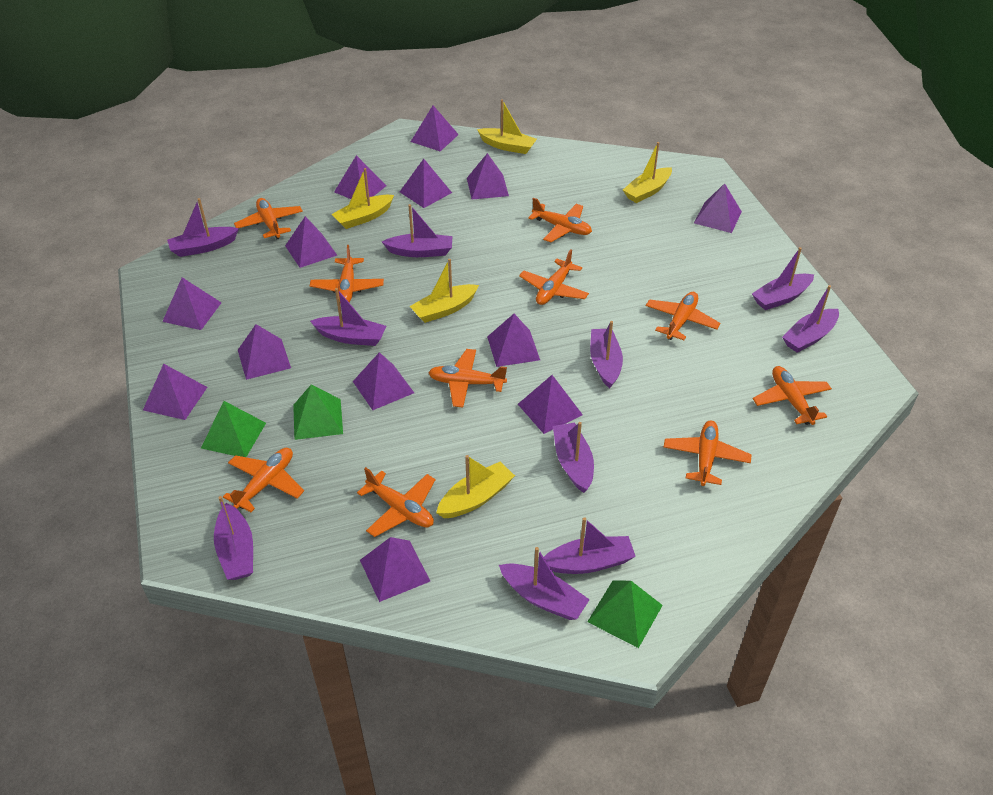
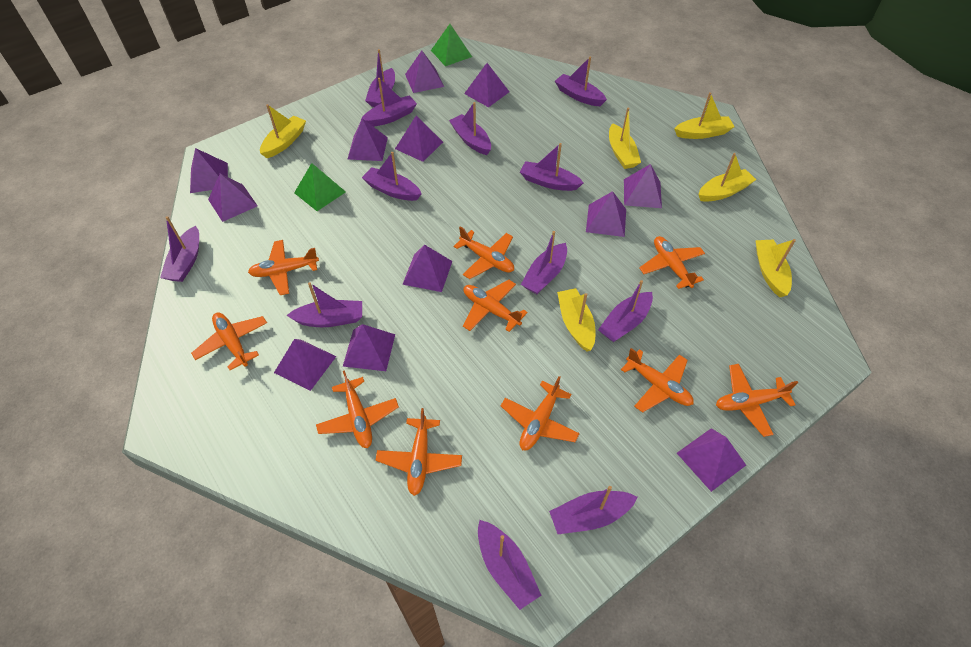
green pyramid: [201,401,266,457] [293,384,343,440] [587,581,663,648] = 3 -> [294,163,346,211] [431,24,472,66] = 2
purple boat: [167,198,239,257] [214,496,253,580] [310,288,386,346] [382,204,452,257] [499,547,590,620] [544,517,636,574] [553,422,594,493] [590,321,623,389] [752,247,814,310] [782,285,839,353] = 10 -> [160,216,199,282] [286,282,362,327] [361,78,417,127] [362,152,421,201] [365,49,395,107] [449,102,491,155] [478,520,541,610] [520,143,584,191] [521,231,567,294] [549,486,638,534] [555,57,607,106] [598,280,653,342] = 12
purple pyramid: [143,364,207,420] [162,277,221,330] [238,324,291,380] [285,216,337,268] [334,155,386,199] [353,352,414,410] [360,537,430,602] [400,159,452,208] [411,105,459,151] [467,153,509,199] [487,314,540,367] [518,375,583,434] [694,183,742,233] = 13 -> [190,148,228,193] [208,174,258,222] [274,339,336,391] [343,324,395,371] [348,118,388,161] [395,116,443,162] [402,245,452,292] [405,51,444,93] [464,63,510,107] [586,191,626,237] [624,164,662,208] [677,428,746,492] = 12
yellow boat: [332,168,394,229] [410,259,479,323] [436,455,515,518] [477,99,537,154] [623,142,672,203] = 5 -> [260,104,306,158] [557,288,595,351] [609,107,641,169] [674,92,735,139] [698,153,756,202] [755,239,796,297] = 6

